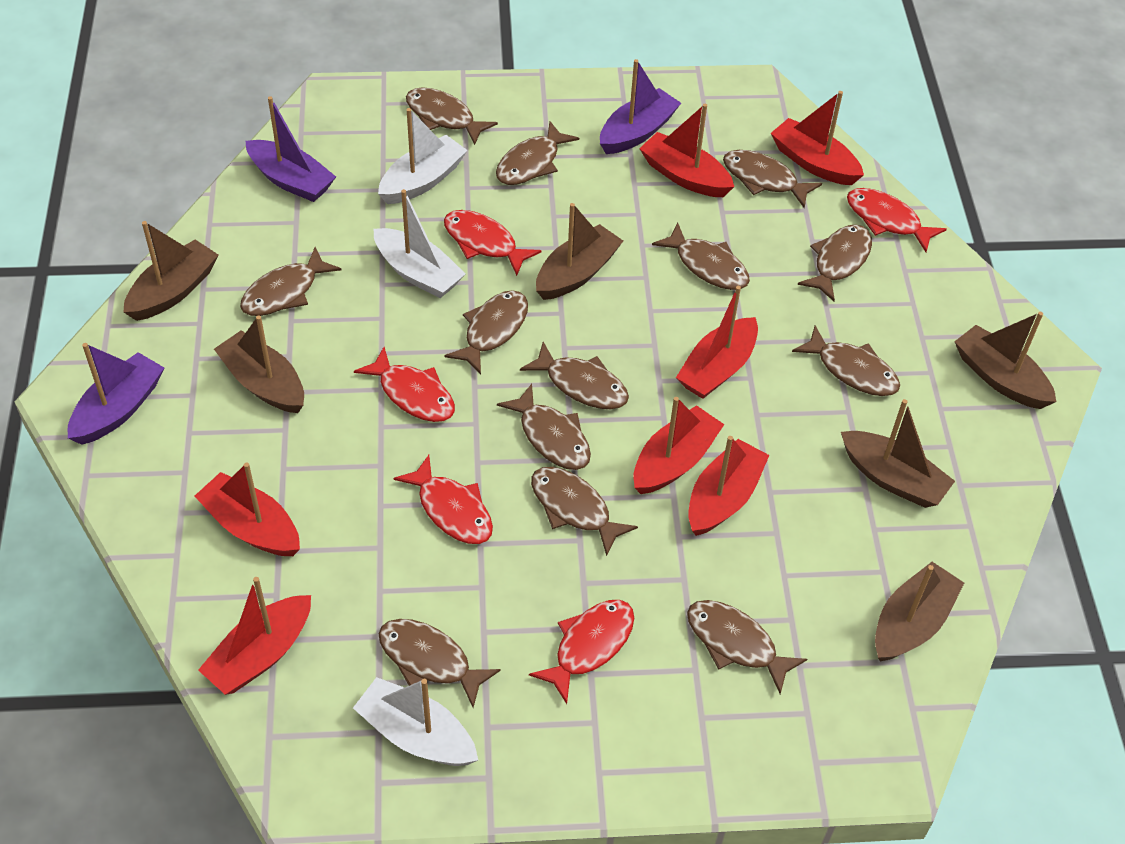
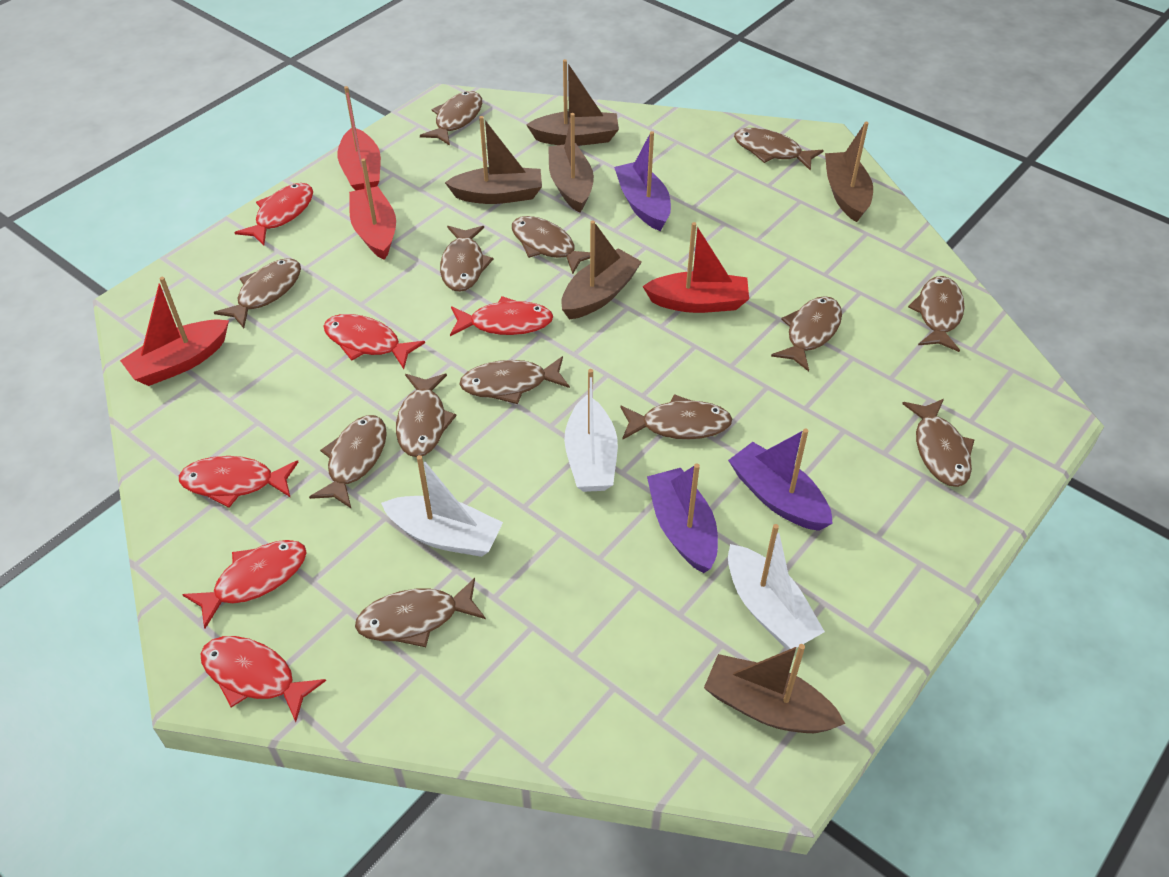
red boat: [194,462,300,556] [198,577,311,695] [633,397,725,494] [639,104,734,197] [676,286,758,399] [688,436,769,536] [771,91,864,185] = 7 -> [120,277,229,386] [337,86,381,191] [349,158,396,260] [642,222,749,313] = 4
red fish: [354,347,455,422] [393,455,493,544] [444,210,542,276] [529,600,634,704] [847,188,947,252] = 5 -> [179,456,298,508] [182,540,307,629] [201,636,326,722] [234,183,313,245] [323,314,425,369] [450,296,553,336] = 6

